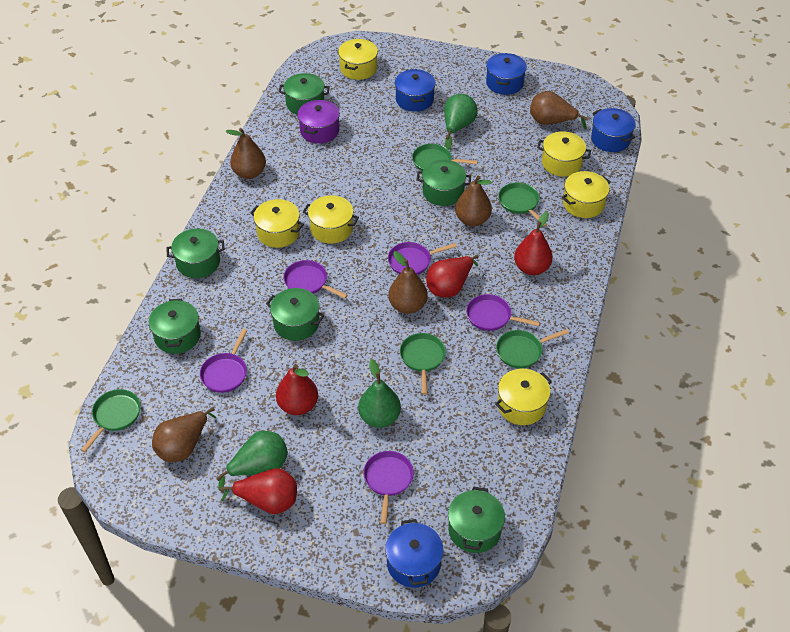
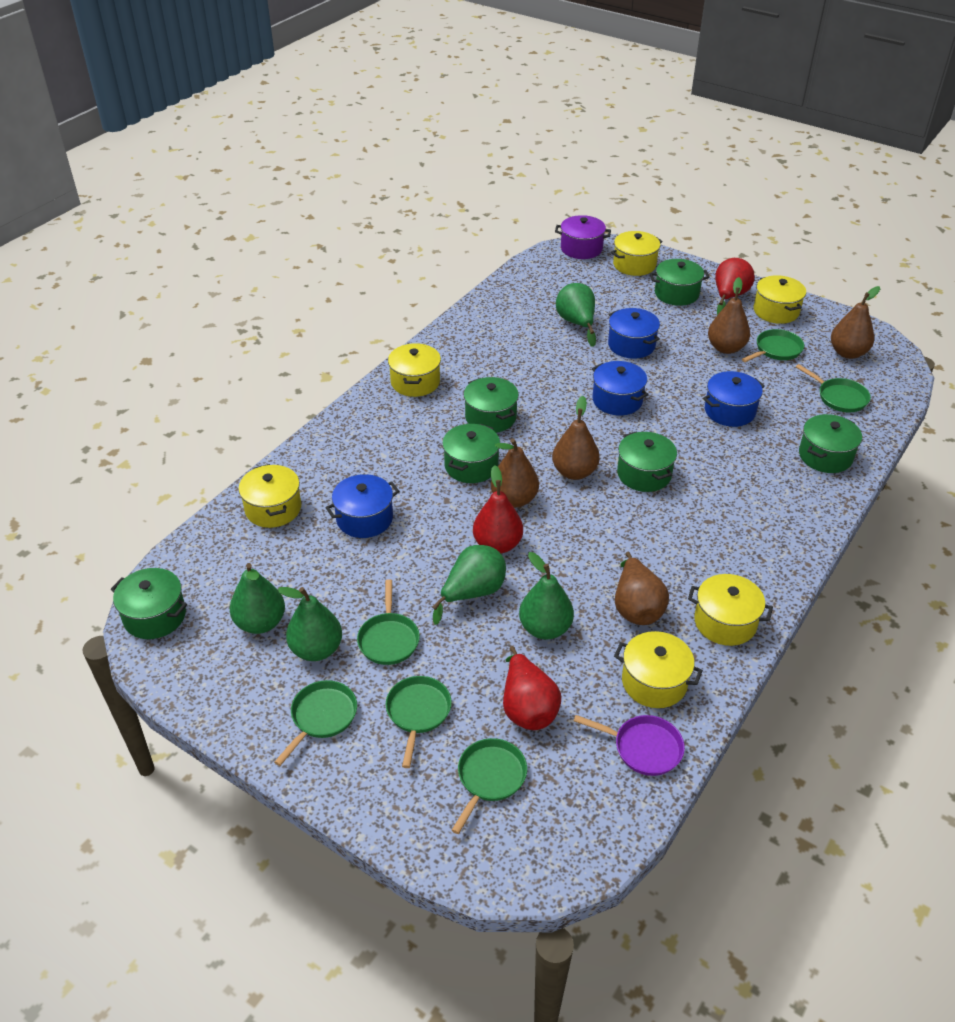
green pan: [81,389,141,452] [400,333,446,395] [412,144,478,171] [496,329,569,368] [498,183,547,227] = 5 -> [274,680,357,766] [357,579,420,665] [386,676,452,768] [452,738,527,834] [742,329,804,362] [796,364,871,412] = 6
green pear: [216,431,288,491] [358,359,401,428] [444,94,477,150] = 3 -> [230,563,285,634] [277,587,342,661] [432,545,506,625] [519,552,574,639] [556,283,596,347] = 5
purple pan: [200,329,247,393] [283,260,348,298] [364,451,414,524] [388,242,457,275] [466,294,540,331] = 5 -> [574,715,685,776] = 1
red pear: [220,468,297,514] [276,364,318,415] [426,255,479,298] [514,212,553,275] = 4 -> [473,465,523,553] [503,646,561,730] [715,258,755,315] = 3

